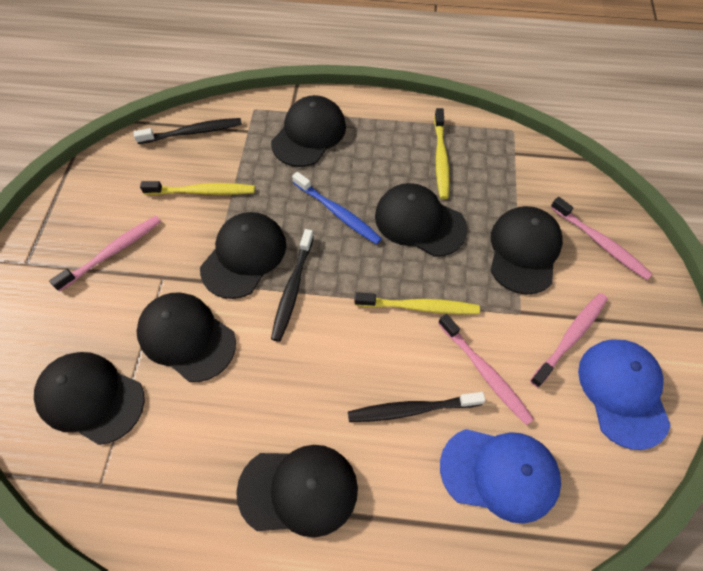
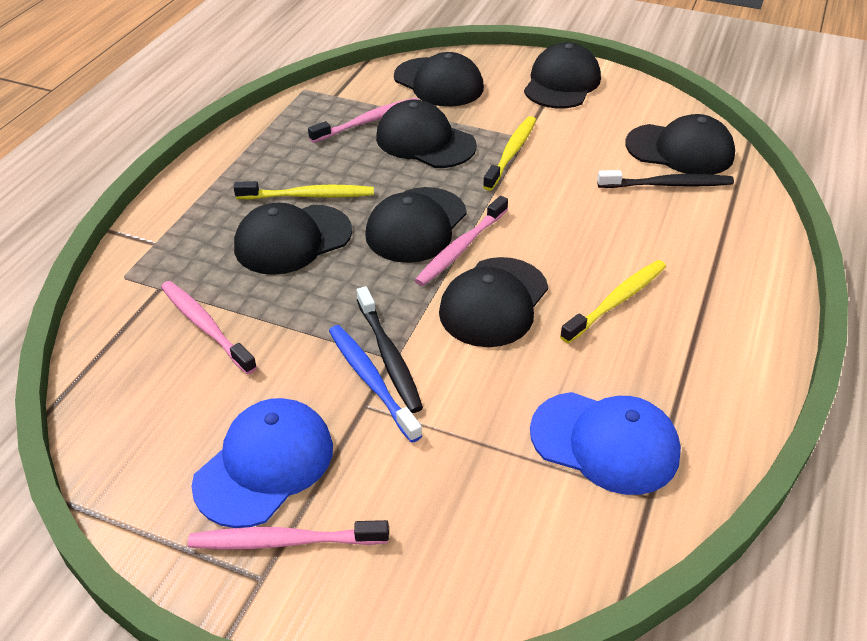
black toothbrush: [134,118,242,144] [271,229,314,342] [348,392,485,422] = 3 -> [356,286,423,413] [597,170,734,188] = 2

